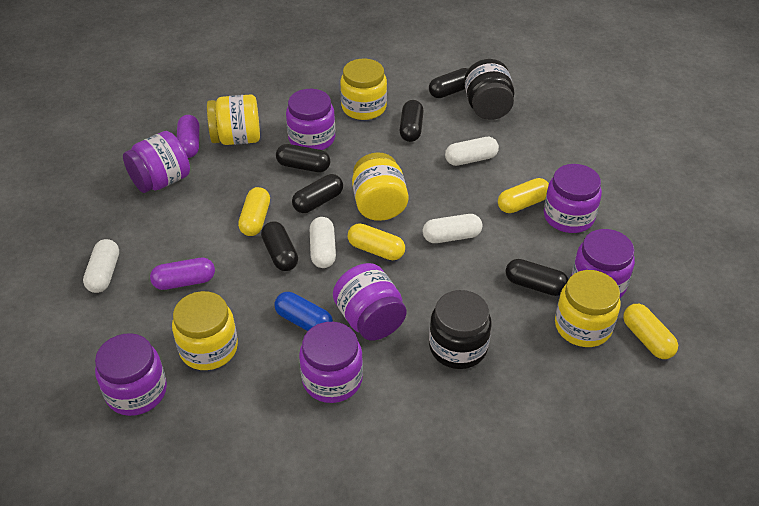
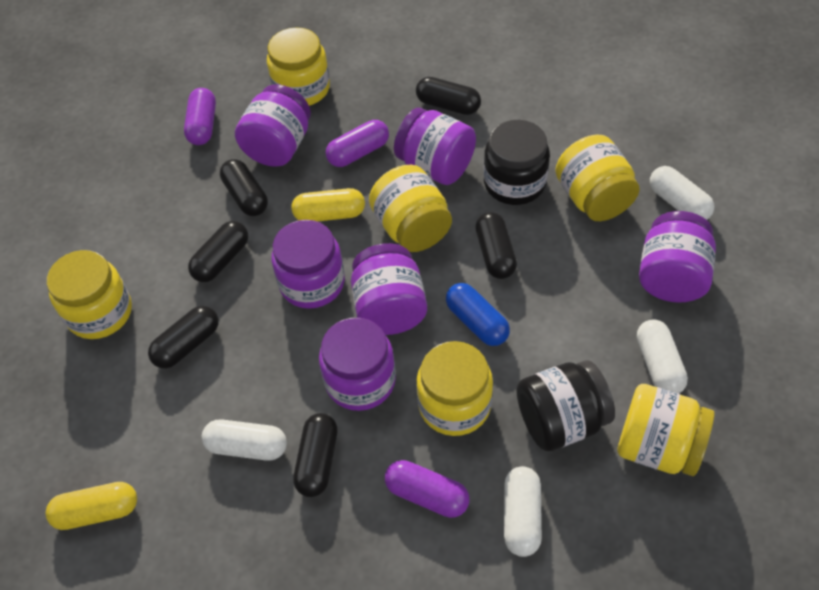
purple capsule: [150,258,215,290] [177,115,199,158] = 2 -> [184,88,216,145] [325,120,389,167] [385,460,470,518] = 3
purple jar: [95,333,167,416] [123,131,190,193] [286,89,335,150] [299,322,363,403] [333,263,407,341] [544,164,602,233] [571,229,635,298] = 7 -> [235,84,311,167] [271,220,345,309] [319,318,396,411] [351,243,427,335] [394,108,476,185] [639,211,716,303] = 6
yellow capsule: [238,187,270,236] [348,223,405,260] [498,178,549,213] [623,304,678,359] = 4 -> [45,482,137,530] [291,188,365,222] = 2
yellow jar: [172,291,238,370] [207,94,260,145] [340,58,387,120] [352,152,409,221] [555,270,621,347] = 5 -> [47,250,132,339] [267,27,330,106] [369,165,452,252] [417,341,493,436] [555,135,640,221] [617,384,715,476] = 6

